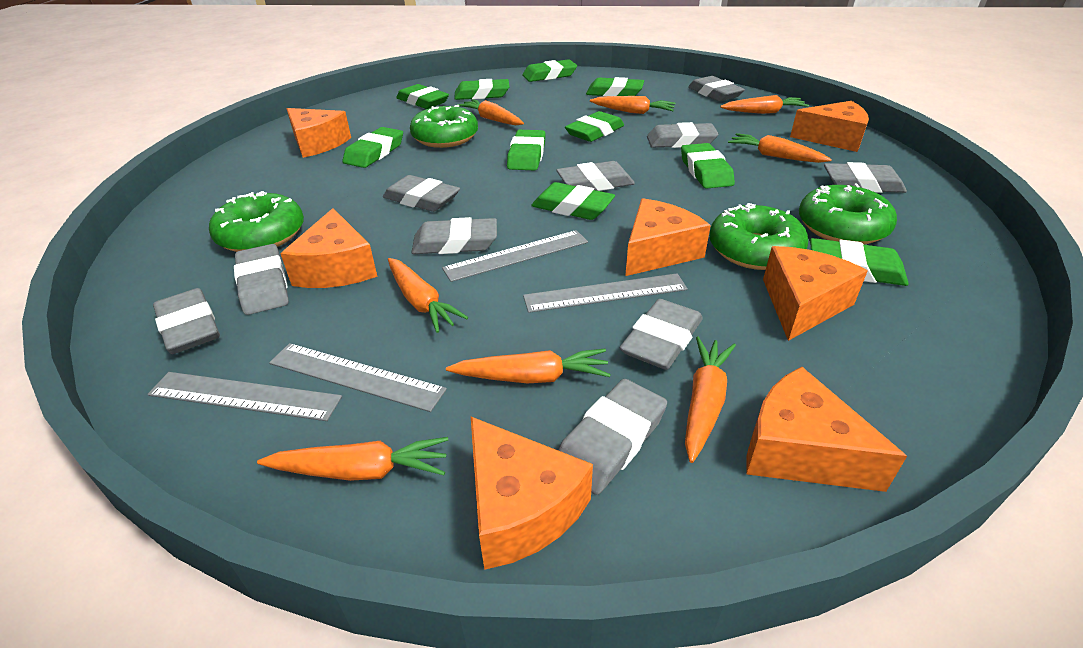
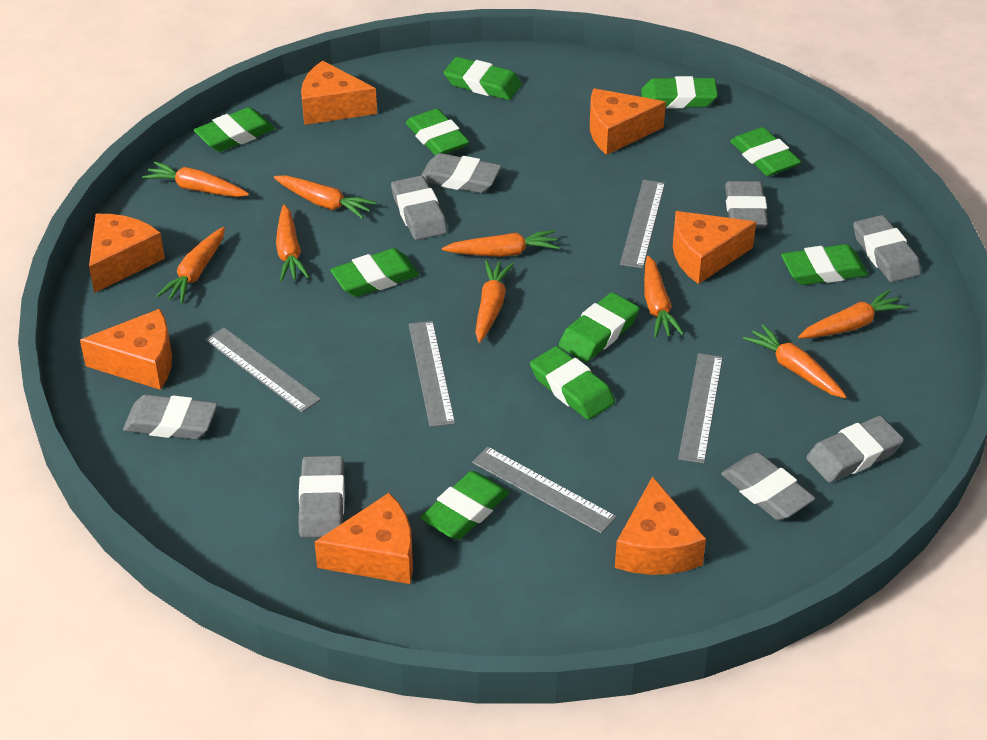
green donut: [209,191,304,252] [410,105,478,148] [709,203,808,270] [799,184,897,244] = 4 -> none = 0
grey eraser: [153,288,220,354] [234,244,289,315] [383,175,460,212] [411,217,497,254] [556,161,635,191] [558,379,667,495] [620,299,703,370] [647,122,719,148] [688,76,745,101] [824,162,907,193] = 10 -> [123,394,218,439] [298,456,345,538] [391,176,447,240] [421,153,502,193] [721,453,816,520] [725,181,768,228] [806,416,904,482] [853,215,921,283] = 8
grey ruler: [147,372,342,421] [269,343,447,412] [442,230,588,282] [523,273,688,313] = 4 -> [205,327,321,413] [409,321,455,427] [472,447,617,534] [620,180,665,269] [678,353,723,464] = 5
orange carrot: [257,437,448,481] [388,258,468,333] [446,348,611,383] [457,99,524,125] [590,96,675,114] [685,336,736,463] [720,95,809,114] [728,133,832,163] = 8 -> [142,162,249,197] [156,227,225,303] [274,175,376,219] [276,205,309,282] [442,230,560,257] [475,260,514,343] [644,256,684,338] [743,324,847,398] [798,289,907,338] = 9

